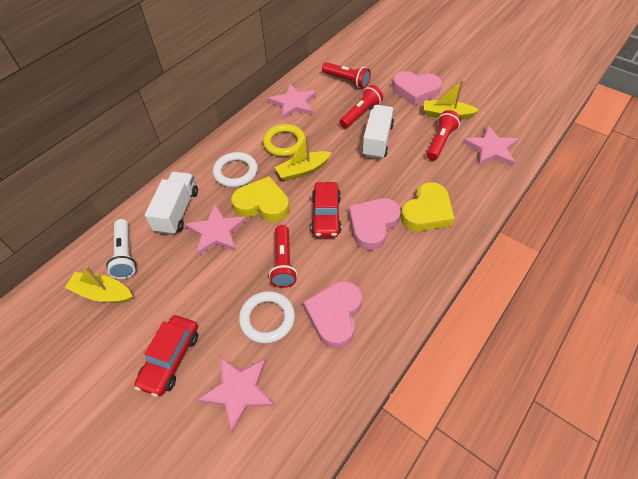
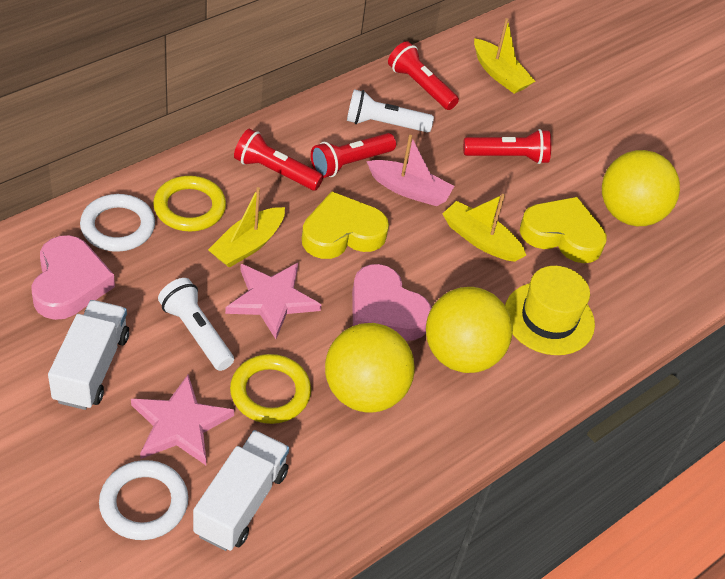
pink boat: none = 0 -> [366,135,454,206] = 1
pink heart: [304,281,362,349] [349,198,401,250] [392,71,442,106] = 3 -> [31,235,115,320] [352,264,431,341] = 2
pink star: [185,204,247,256] [197,356,275,433] [268,83,317,120] [463,125,519,166] = 4 -> [131,375,234,465] [225,263,321,339] = 2
red car: [134,315,198,397] [311,182,341,238] = 2 -> none = 0
white flashlight: [106,219,136,279] = 1 -> [158,278,234,371] [347,89,434,132] = 2
yellow ball: none = 0 -> [325,323,415,412] [426,287,513,373] [602,150,680,226] = 3
yellow hat: none = 0 -> [505,266,595,355] = 1
yellow ring: [263,124,305,157] = 1 -> [153,176,226,231] [230,354,311,424] = 2

